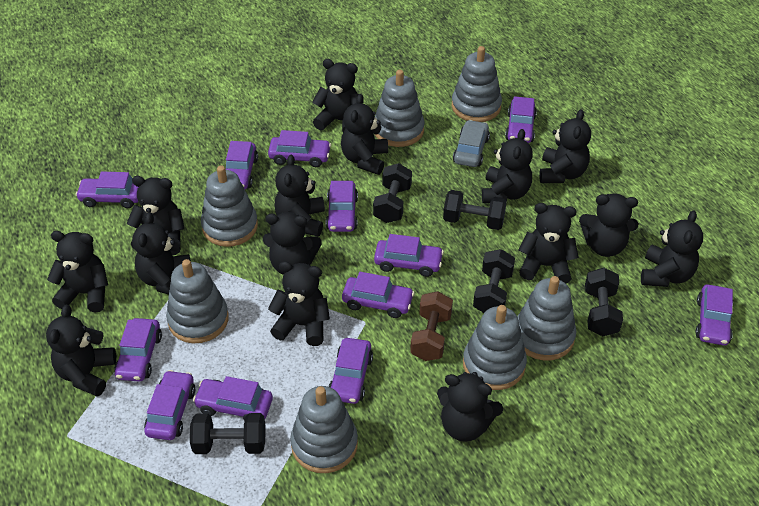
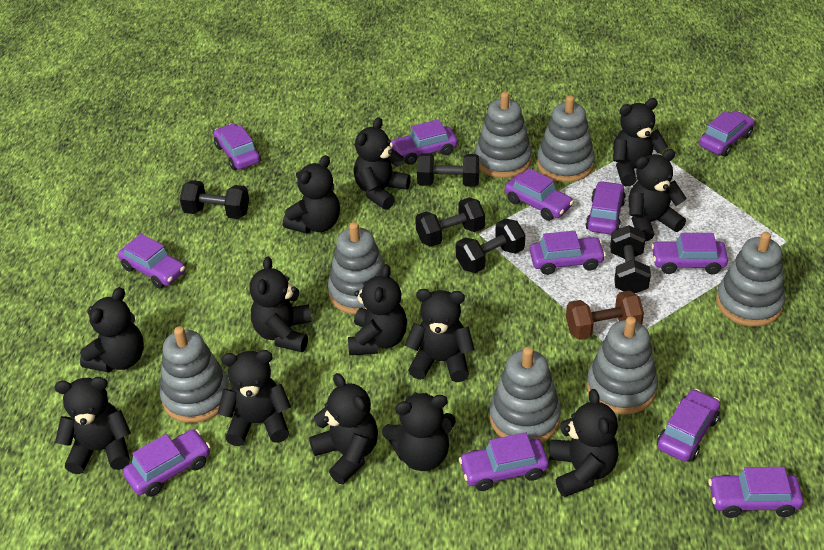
black teddy bear: [46,305,116,397] [47,231,108,312] [127,176,185,255] [132,212,191,295] [263,212,322,275] [268,261,330,346] [275,154,325,237] [312,59,359,132] [341,94,388,175] [437,372,503,442] [482,129,533,203] [519,203,579,284] [539,109,591,183] [579,194,639,257] [641,210,703,287] = 15 -> [55,377,131,474] [80,287,144,373] [218,350,291,446] [249,256,312,352] [283,155,340,234] [309,373,378,484] [348,264,407,355] [354,117,411,210] [382,392,456,471] [405,289,475,382] [549,389,618,497] [613,98,668,186] [629,149,687,241] = 13
grey car: [453,120,490,167] = 1 -> none = 0

